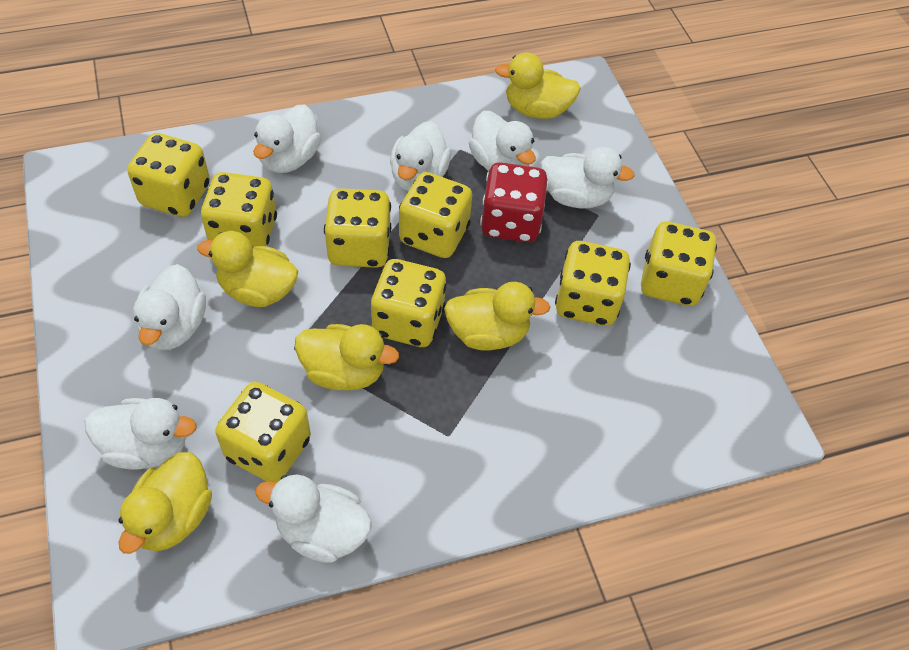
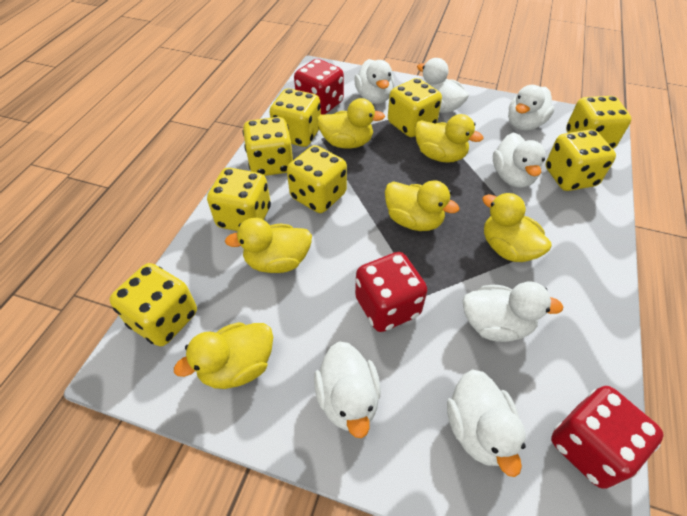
red dice: [480,162,548,242] = 1 -> [294,59,344,115] [355,252,427,332] [551,386,664,489] = 3
yellow duck: [118,452,212,554] [197,231,298,307] [295,324,399,390] [444,282,550,351] [495,53,581,119] = 5 -> [174,322,273,389] [225,218,312,273] [317,98,385,148] [385,180,460,231] [415,114,483,163] [482,193,552,262] = 6

